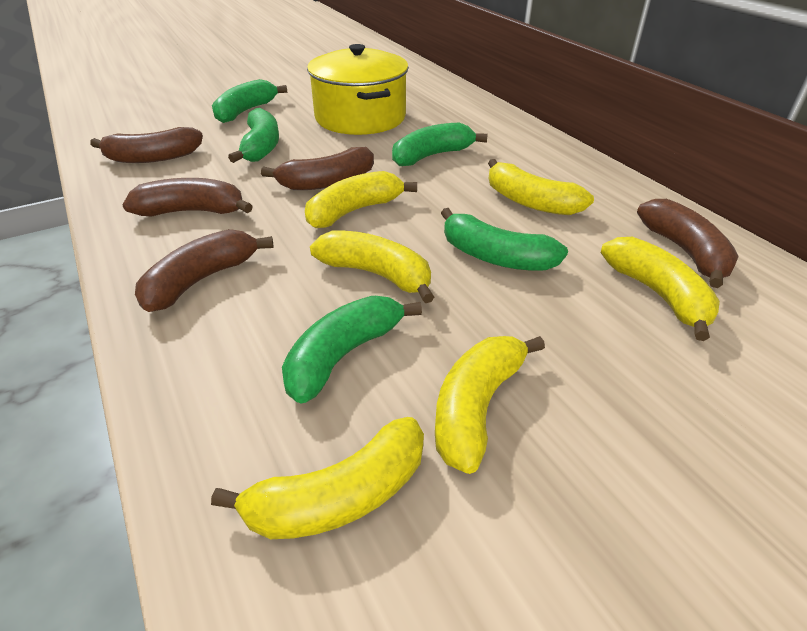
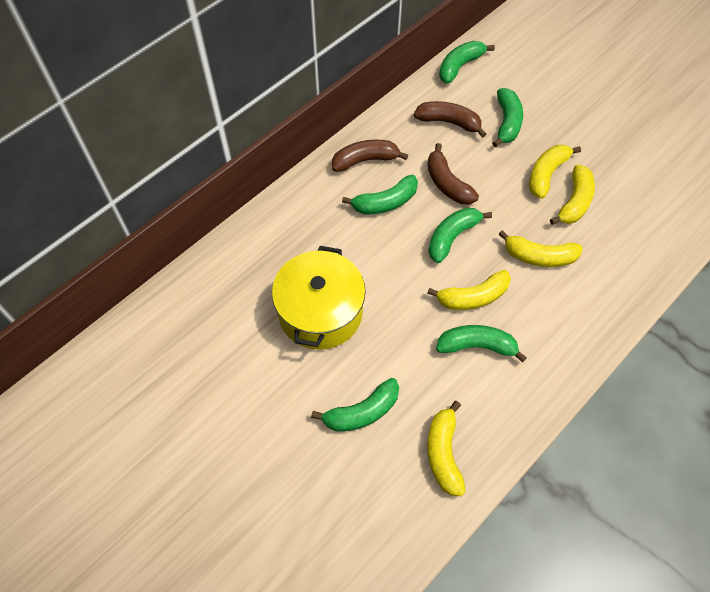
brown banana: [90,127,203,163] [123,178,253,216] [135,229,273,312] [261,147,374,190] [637,199,739,288] = 5 -> [332,140,408,172] [414,101,486,138] [427,143,479,204] = 3
green banana: [212,79,287,123] [228,108,279,163] [282,296,422,404] [392,123,488,166] [441,208,568,271] = 5 -> [311,378,399,432] [342,175,418,214] [428,208,492,263] [436,325,527,362] [439,41,495,84] [492,88,523,147] = 6
yellow banana: [211,417,424,539] [305,171,417,228] [310,230,434,303] [435,336,545,474] [488,159,594,215] [601,237,720,341] = 6 -> [427,270,511,310] [427,401,466,496] [498,230,582,267] [529,145,581,199] [550,165,595,225] = 5

